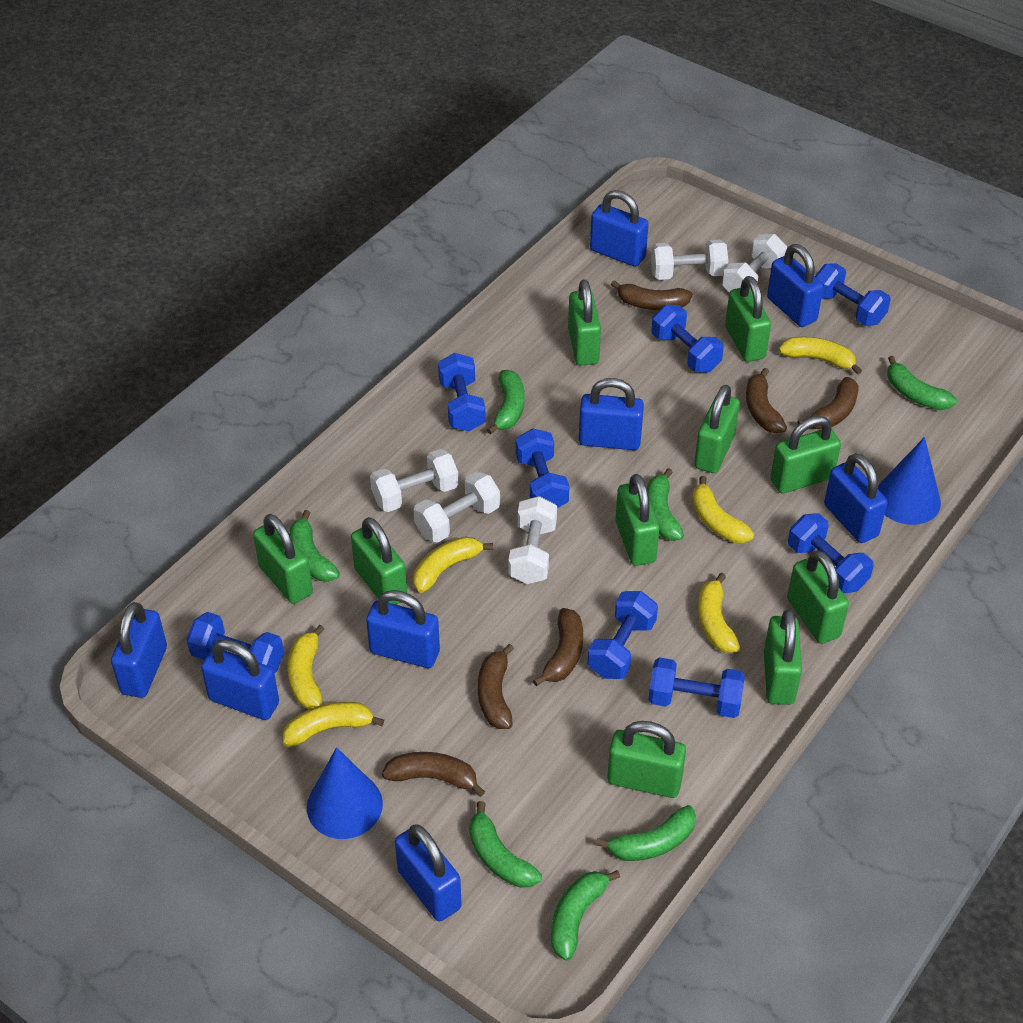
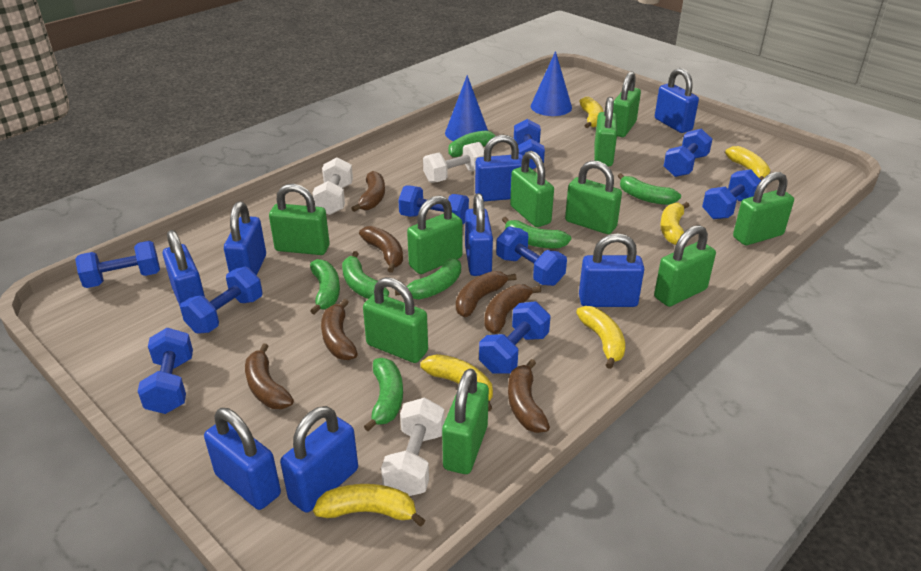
blue dumbbell: [186,612,284,673] [438,353,486,432] [516,428,569,508] [587,591,658,679] [648,657,745,718] [651,305,724,372] [788,513,874,593] [815,263,891,326] = 8 -> [75,241,160,288] [138,328,193,414] [180,267,263,334] [398,185,469,224] [479,302,551,374] [496,226,567,286] [514,119,545,170] [664,129,712,177] [702,169,761,219] = 9
brown banana: [382,752,485,797] [478,644,514,729] [533,608,583,686] [611,280,692,310] [746,368,787,433] [798,377,859,429] = 6 -> [245,343,294,409] [321,299,358,360] [351,171,385,212] [359,226,403,273] [456,271,517,317] [484,284,541,334] [508,359,550,433] = 7
white dumbbell: [370,449,459,512] [414,471,500,543] [508,496,557,584] [651,240,728,280] [722,234,787,293] = 5 -> [312,157,353,215] [381,398,445,496] [423,142,484,183] = 3

